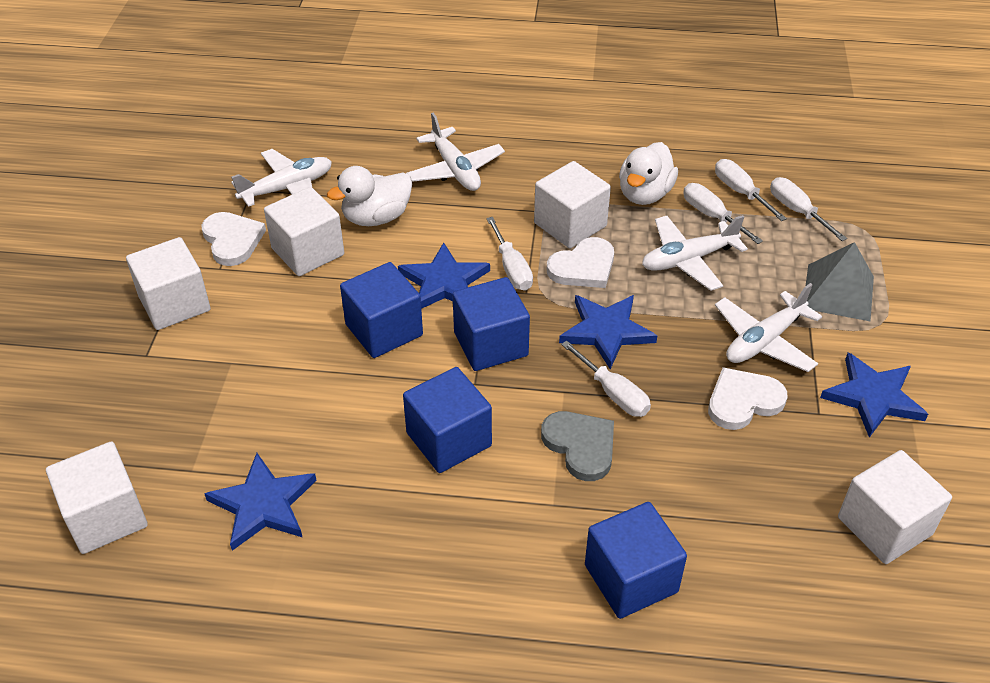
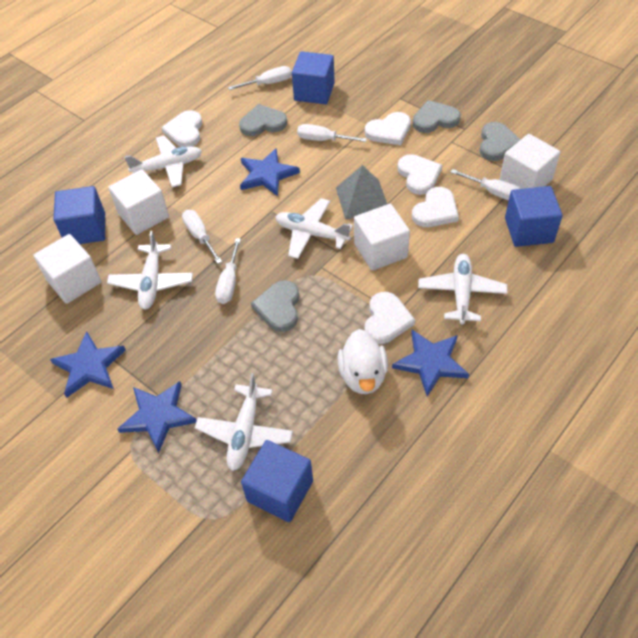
grey heart: [541,411,614,481] = 1 -> [239,104,287,136] [251,280,299,332] [413,100,461,133] [479,122,521,161] = 4
white cube: [46,441,148,554] [126,237,211,330] [264,187,344,276] [534,161,611,248] [838,450,952,564] = 5 -> [33,234,101,304] [108,169,169,235] [354,204,410,271] [500,134,560,189] = 4
white duck: [327,166,412,226] [619,142,678,205] = 2 -> [338,329,388,394] = 1
white heart: [201,212,266,266] [547,237,614,288] [708,367,788,430] = 3 -> [161,110,202,147] [365,112,411,145] [365,292,415,344] [398,154,442,195] [412,187,459,227] = 5
white plane: [231,149,332,207] [406,113,505,191] [642,215,748,291] [715,283,822,372] = 4 -> [107,231,193,309] [124,135,202,187] [195,373,293,471] [276,198,353,259] [418,254,508,324] = 5

